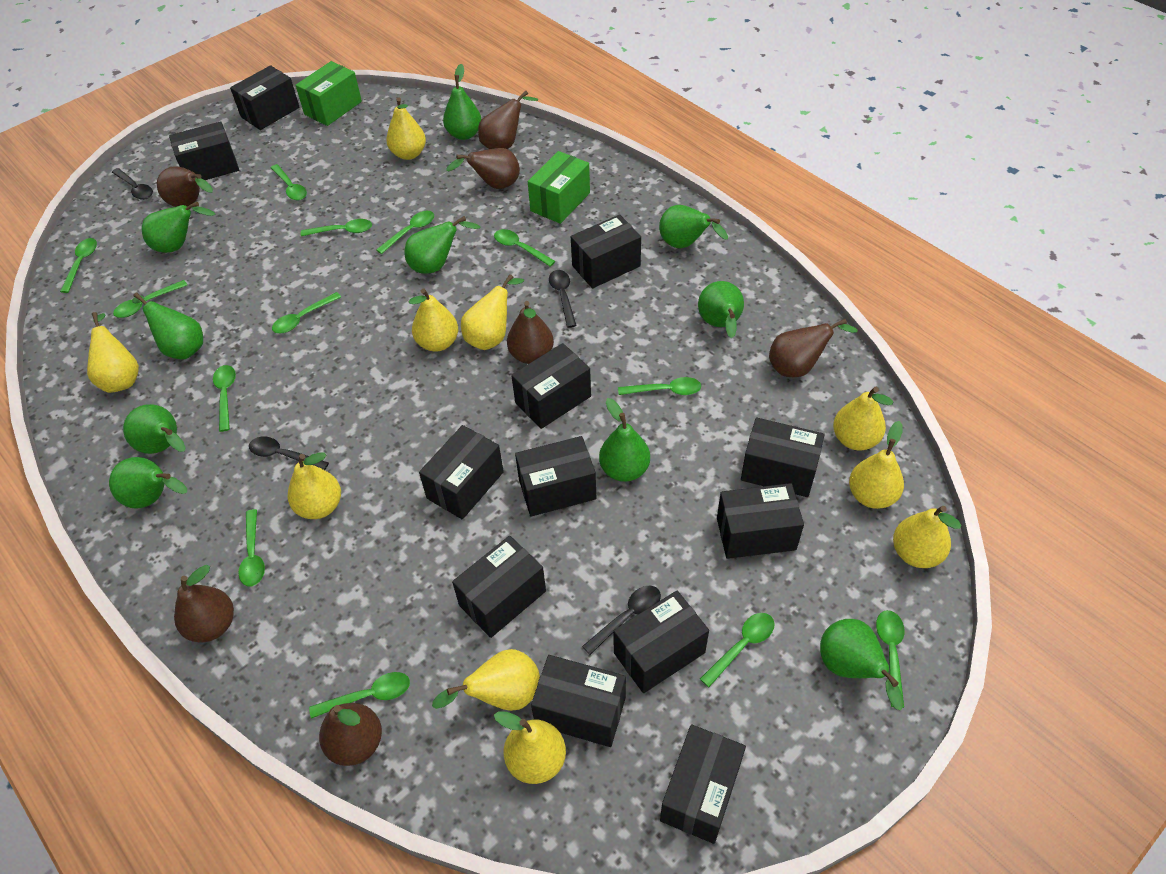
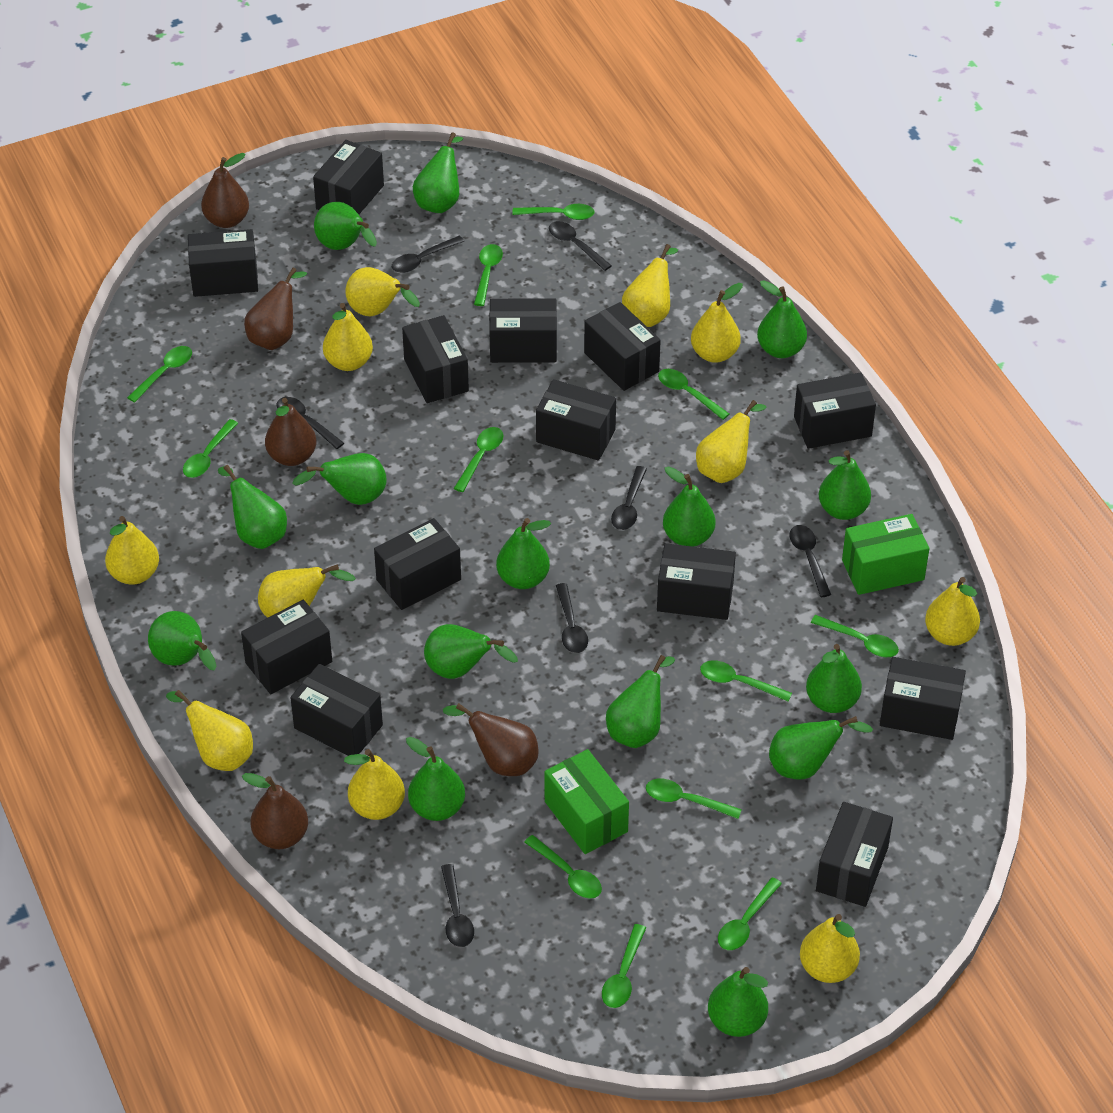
black box: [169,121,239,180] [230,65,300,130] [419,425,504,520] [452,536,546,638] [511,343,591,429] [515,436,597,517] [531,655,626,747] [571,214,641,288] [613,591,709,693] [660,724,746,844] [717,483,804,559] [741,417,824,497] = 12 -> [188,229,258,297] [241,600,332,694] [290,664,383,756] [313,140,384,214] [374,518,461,610] [402,315,469,403] [489,298,557,363] [536,379,616,461] [584,302,661,391] [657,543,736,620] [794,372,876,449] [816,802,893,907] [880,657,966,740] = 13
black spoon: [112,168,153,200] [249,436,329,470] [549,270,577,328] [582,586,661,655] = 4 -> [276,397,344,449] [392,236,464,273] [441,864,474,947] [549,221,612,271] [556,583,588,653] [611,466,647,530] [790,525,831,597] = 7
brown pear: [157,167,213,207] [174,565,234,643] [319,703,382,766] [446,148,520,189] [478,90,538,149] [507,301,554,364] [769,319,858,377] = 7 -> [201,153,249,228] [242,773,308,849] [244,268,307,350] [265,398,316,466] [443,703,539,776] = 5
green pear: [109,457,187,509] [123,404,186,454] [132,292,203,359] [142,202,215,253] [405,216,480,274] [443,64,482,140] [599,398,650,482] [659,205,728,248] [698,281,744,338] [820,619,903,710] = 10 -> [148,611,216,671] [218,465,287,549] [292,453,386,505] [314,202,377,250] [406,737,465,821] [413,132,463,213] [424,624,518,679] [496,518,551,589] [606,655,675,748] [663,466,716,547] [708,967,768,1037] [757,280,807,358] [769,716,873,780] [806,644,862,713] [819,450,871,520] = 15
green spoon: [60,238,97,293] [113,280,187,318] [213,365,236,432] [238,509,265,586] [271,164,307,200] [272,292,341,333] [301,219,372,236] [309,672,410,719] [376,211,434,254] [494,229,555,267] [618,377,701,395] [700,613,775,687] [876,610,904,708] = 13 -> [127,346,192,403] [183,419,238,478] [453,427,503,492] [474,244,503,306] [512,204,595,220] [524,835,602,899] [602,924,646,1008] [646,779,742,819] [658,369,729,420] [700,660,792,702] [718,877,782,950] [811,615,899,657] = 12
yellow pear: [87,312,139,393] [288,452,341,519] [386,97,426,160] [408,288,458,352] [432,649,540,711] [461,274,524,350] [494,711,566,784] [833,387,893,450] [849,421,904,509] [893,506,961,568] = 10 -> [105,516,159,585] [166,690,253,771] [258,565,356,618] [323,303,373,371] [344,749,405,820] [345,267,420,316] [622,244,678,327] [691,283,743,363] [696,400,766,483] [800,914,860,983] [925,577,980,646] = 11

